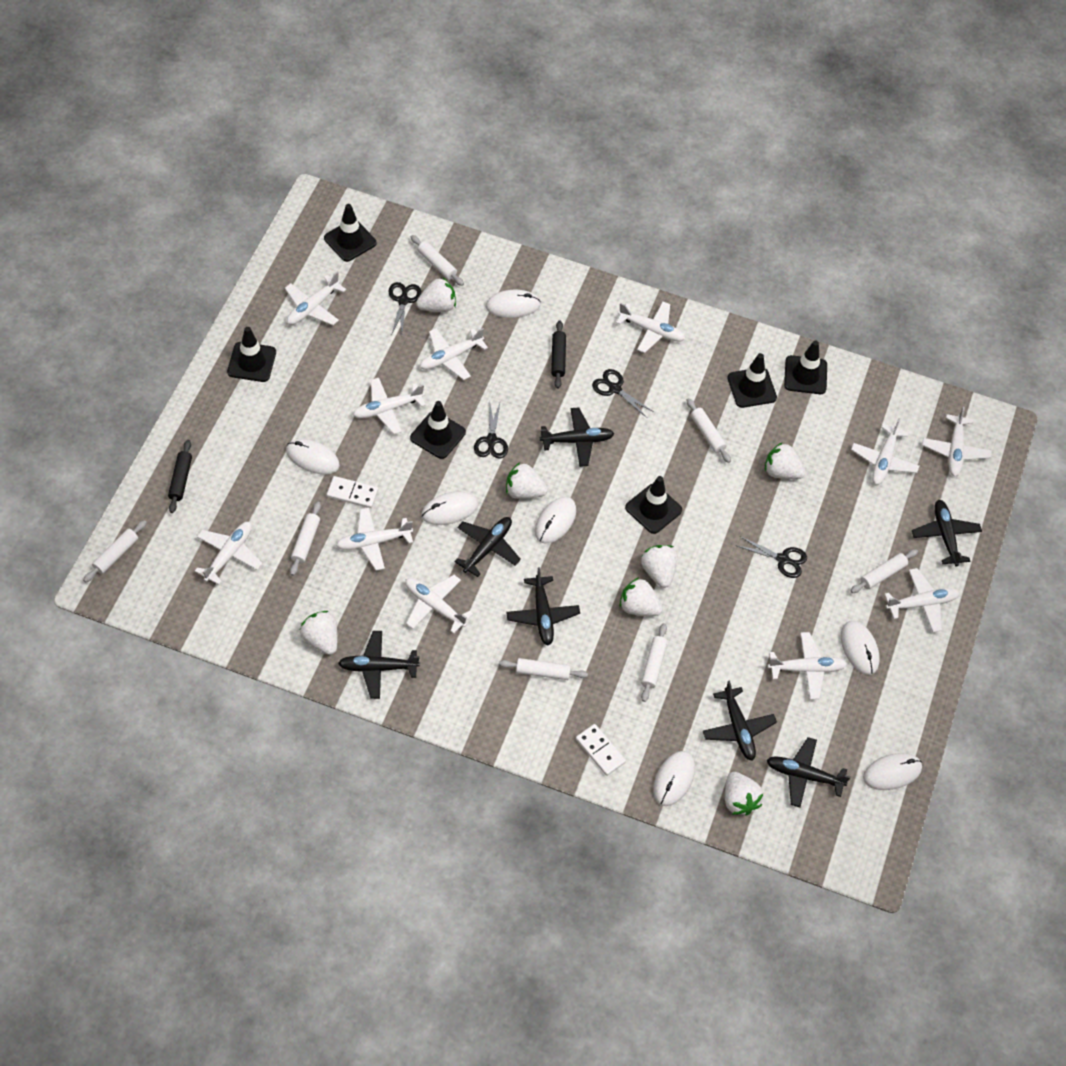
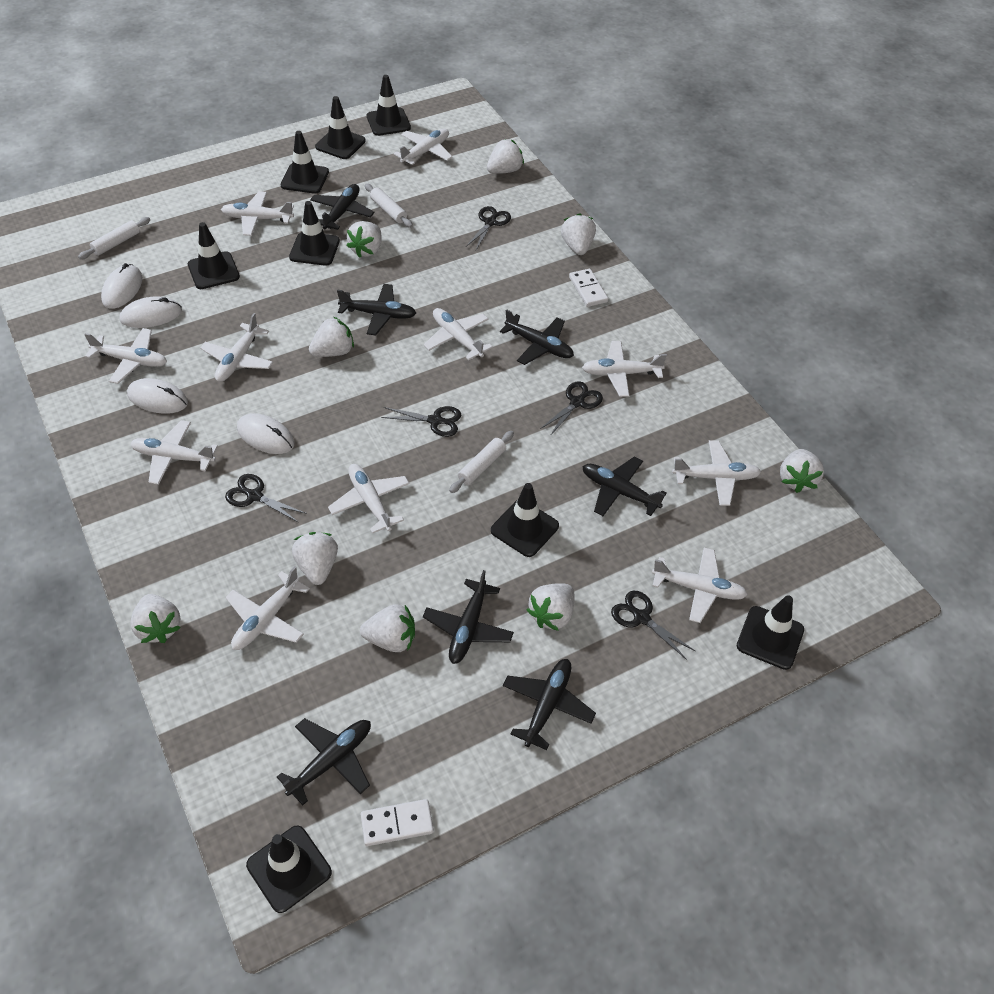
black rolling pin: [168,440,192,513] [551,321,566,389] = 2 -> none = 0
black scissors: [389,282,421,333] [474,403,508,459] [592,369,654,418] [737,536,807,578] = 4 -> [225,474,307,523] [381,406,461,437] [467,206,511,250] [540,381,603,436] [611,591,695,660] = 5
black traffic cone: [227,327,276,382] [324,204,376,262] [410,401,466,459] [625,476,682,534] [727,353,777,408] [784,341,827,394] = 6 -> [188,222,240,289] [246,826,332,913] [281,131,329,194] [289,201,340,266] [315,96,366,159] [367,75,411,136] [491,483,559,557] [737,595,804,670] = 8
white mouse: [286,439,340,474] [422,491,478,525] [486,290,541,318] [535,497,576,543] [653,751,695,806] [841,621,880,675] [863,753,922,790] = 7 -> [101,263,142,309] [119,296,182,328] [127,378,188,414] [237,413,294,454] = 4
white rolling pin: [83,520,147,583] [290,502,321,576] [411,235,464,286] [499,658,588,680] [641,623,667,702] [687,398,731,463] [850,549,918,593] = 7 -> [78,217,150,259] [365,183,413,228] [449,431,514,493] = 3
white strawberry: [300,611,337,655] [416,278,456,312] [506,462,548,499] [620,577,663,616] [641,545,677,588] [725,772,763,815] [765,442,806,479] = 7 -> [130,594,181,643] [292,532,338,585] [309,317,354,357] [347,221,382,258] [360,604,415,652] [487,139,524,174] [527,583,575,631] [561,213,596,255] [780,449,824,493] = 9

